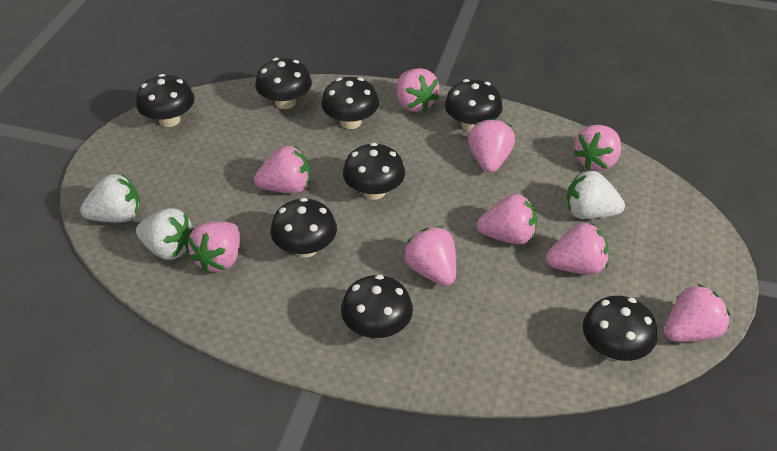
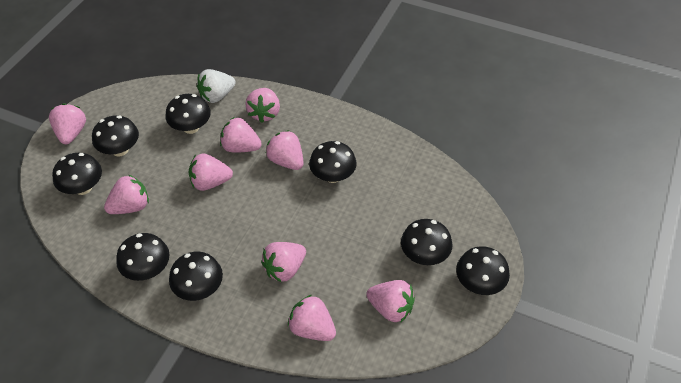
white strawberry: [80,173,140,223] [136,208,194,260] [567,170,625,219] = 3 -> [197,69,236,103] = 1

